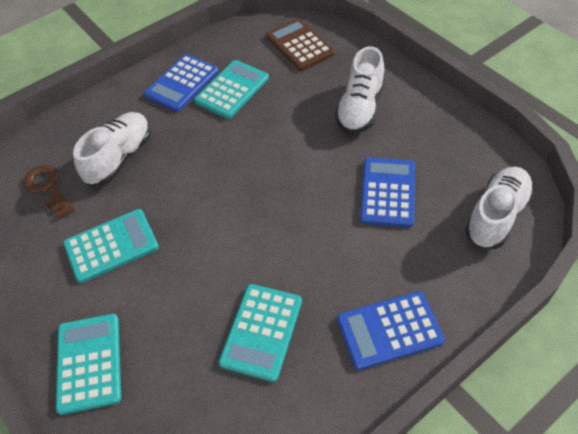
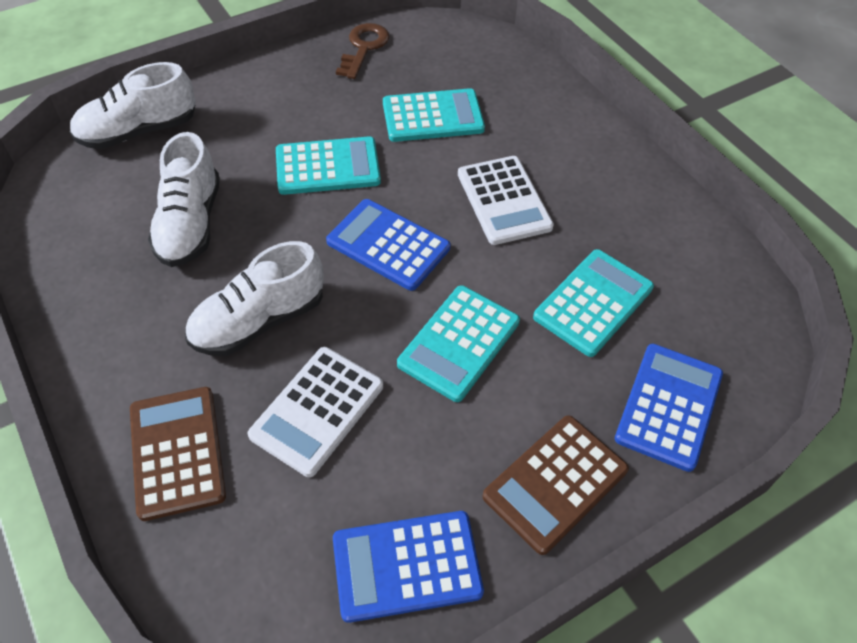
brown calculator: [266,18,335,71] = 1 -> [130,387,226,521] [482,415,629,555] = 2
white calculator: none = 0 -> [247,347,383,477] [458,156,554,245] = 2

